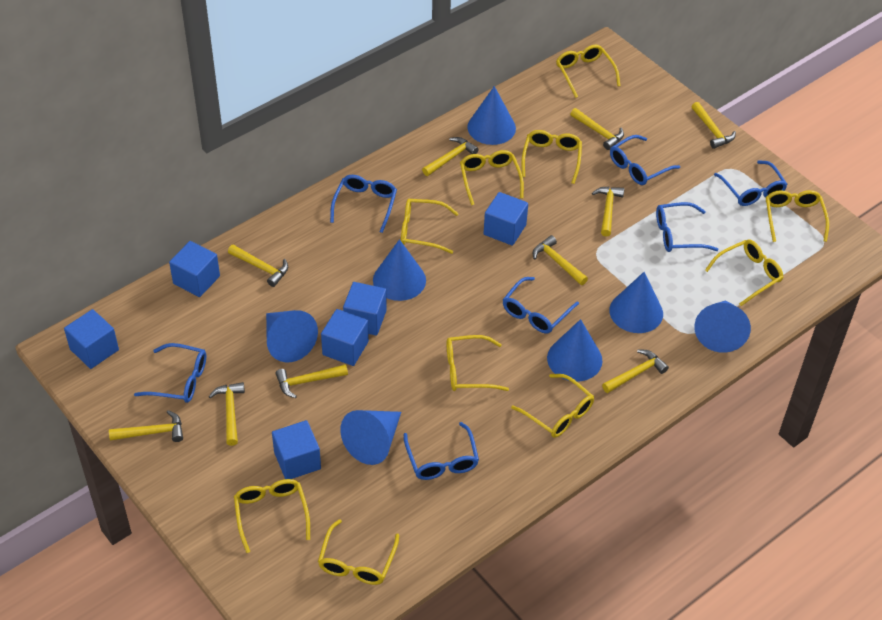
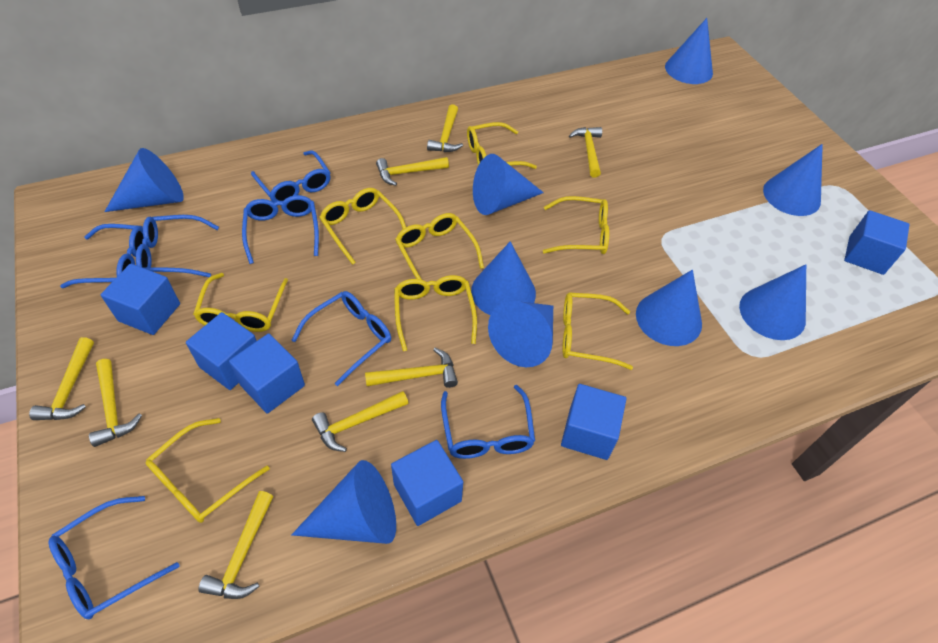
blue cone: [266,310,318,362] [340,410,401,465] [373,239,426,301] [467,86,516,145] [547,319,603,381] [609,272,663,333] [694,301,751,353] = 7 -> [104,148,184,212] [292,460,396,544] [471,241,536,315] [473,154,544,215] [488,301,553,367] [636,270,702,346] [665,18,713,84] [739,264,806,340] [763,144,823,216] = 9
yellow glasses: [234,479,310,553] [318,519,399,585] [401,199,459,254] [447,335,509,391] [460,150,524,205] [511,374,594,438] [521,130,582,184] [556,45,620,98] [705,239,784,306] [766,190,829,242] = 10 -> [146,418,269,523] [193,273,288,332] [319,188,406,265] [394,275,477,351] [395,213,484,280] [467,122,537,169] [543,196,609,254] [563,292,633,370] = 8
yellow hammer: [109,410,183,442] [208,382,245,446] [228,245,288,287] [275,364,348,398] [422,137,479,176] [533,235,588,285] [570,108,624,150] [592,187,624,237] [602,350,669,393] [691,102,736,149] = 10 -> [29,337,94,420] [89,359,142,447] [198,491,273,599] [312,391,408,452] [365,348,458,388] [376,157,449,186] [427,104,463,152] [569,127,602,178] = 8

